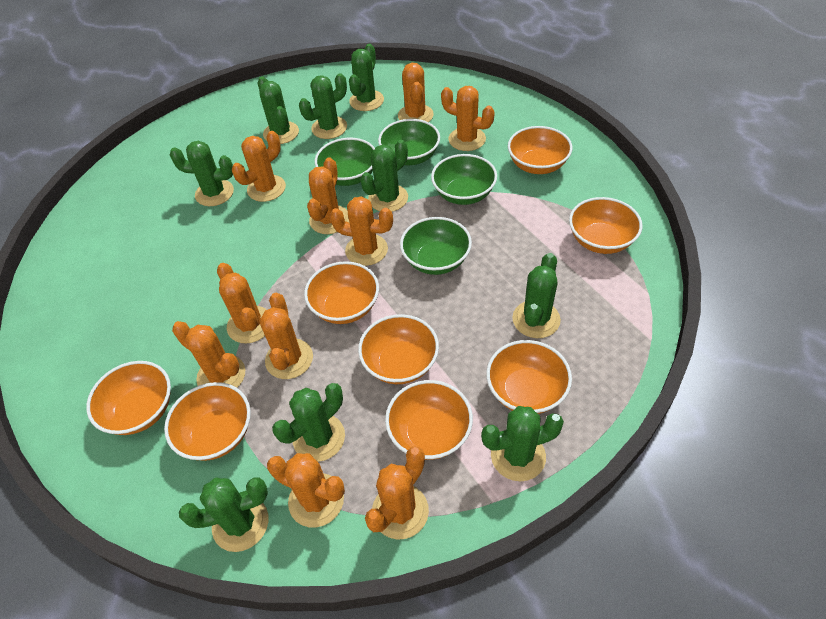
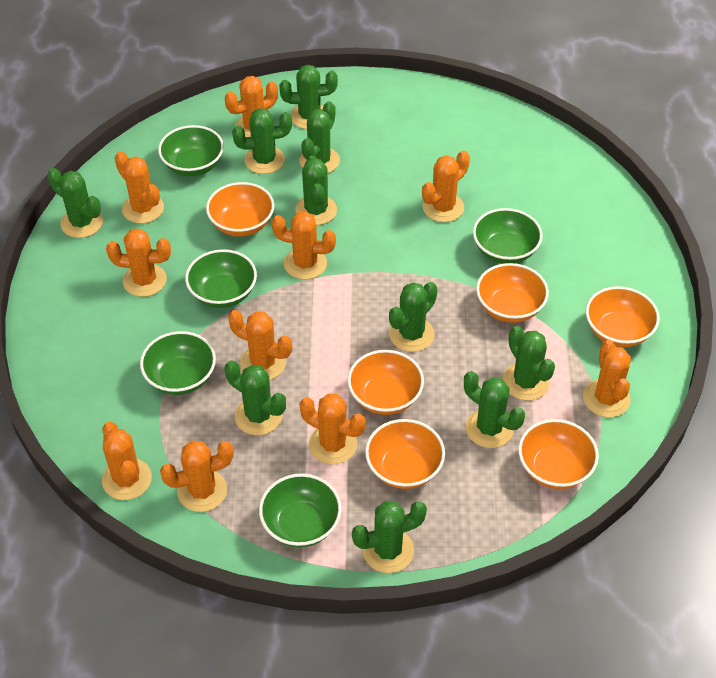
green bowl: [315,138,375,186] [378,119,440,165] [400,217,472,275] [431,154,497,205] = 4 -> [140,331,216,395] [158,125,224,176] [185,249,257,308] [259,474,342,547] [473,208,543,264] = 5
green cactus: [170,141,234,206] [179,477,269,552] [258,77,299,144] [272,383,345,462] [299,73,347,139] [349,44,384,111] [360,140,408,212] [481,406,564,481] [512,253,561,338] = 9 -> [47,168,103,238] [225,360,286,435] [232,108,292,174] [279,65,338,129] [295,155,337,225] [300,101,340,173] [352,501,427,573] [389,282,438,352] [464,371,525,448] [503,326,555,401] = 10
orange bowl: [86,361,171,435] [164,382,251,461] [304,261,379,324] [358,314,439,384] [385,380,473,460] [486,340,572,414] [508,126,572,174] [569,197,642,254] = 8 -> [206,182,274,237] [348,350,424,415] [365,419,445,489] [476,263,549,323] [518,419,599,489] [586,286,660,347] = 6

